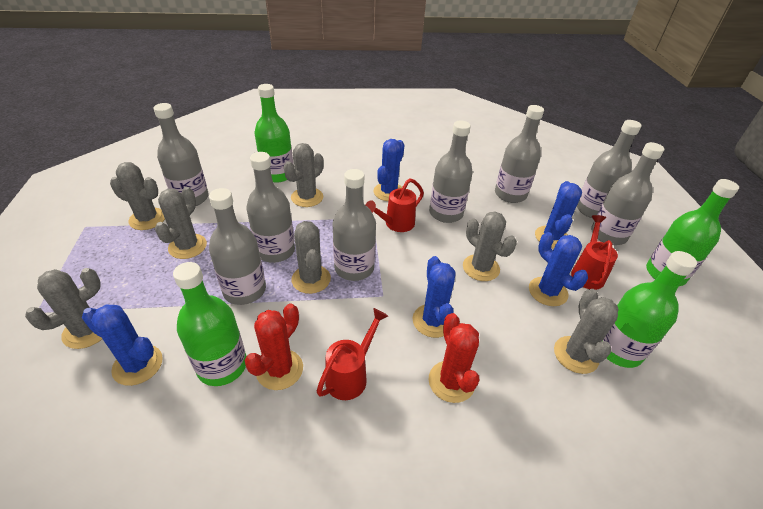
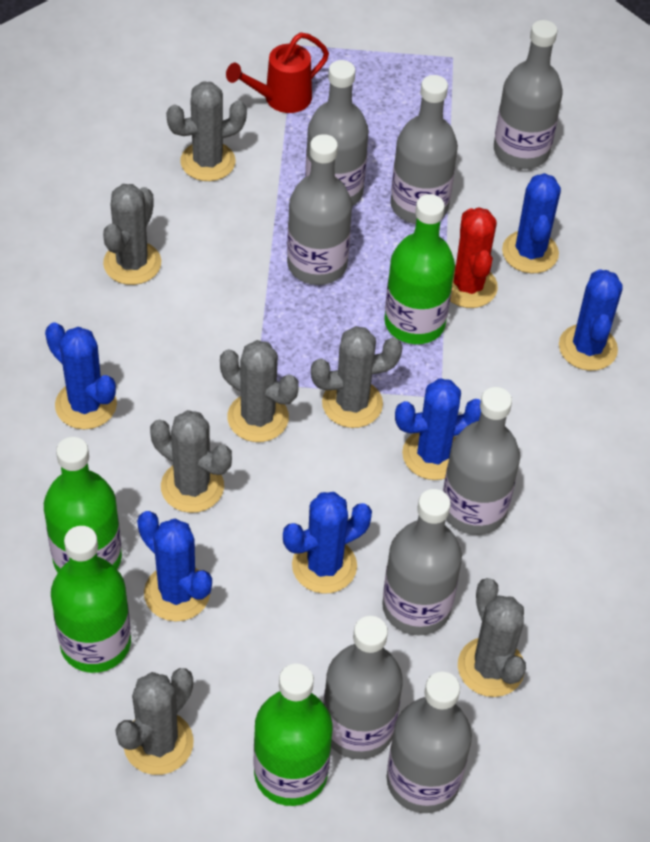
blue cactus: [82,304,163,386] [373,139,404,201] [413,256,455,338] [529,232,588,306] [535,181,582,249] = 5 -> [45,322,117,429] [137,511,212,622] [283,492,372,594] [395,378,481,480] [502,173,561,273] [559,269,623,371] = 6
red cactus: [244,304,303,390] [429,313,479,403] = 2 -> [450,207,498,308] = 1
red watering can: [317,308,388,400] [366,178,424,232] [571,215,618,290] = 3 -> [226,32,329,113] = 1

